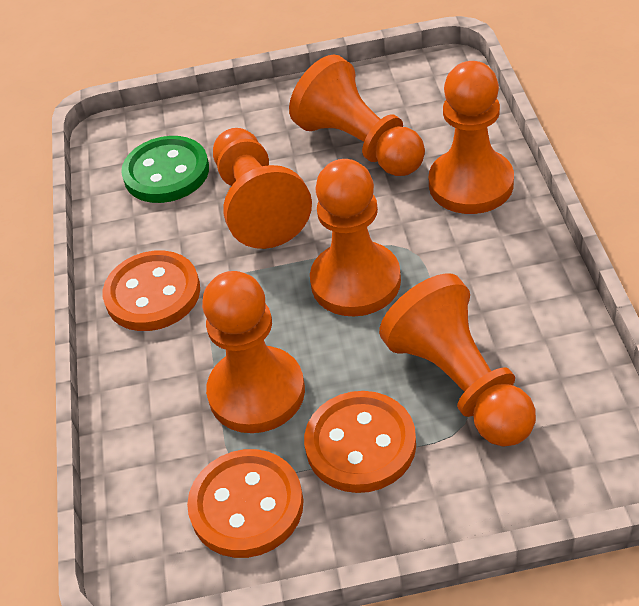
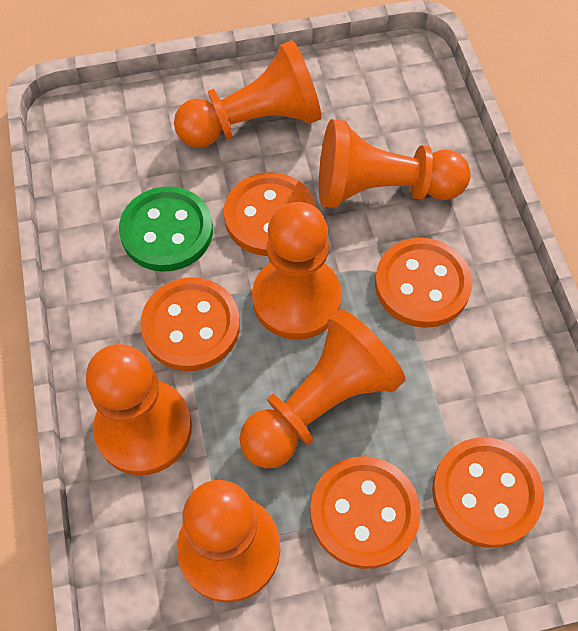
orange button: [103,251,200,331] [187,449,304,558] [304,391,416,493] = 3 -> [140,277,240,371] [224,173,316,256] [310,456,421,569] [375,238,472,328] [432,437,544,548] = 5

